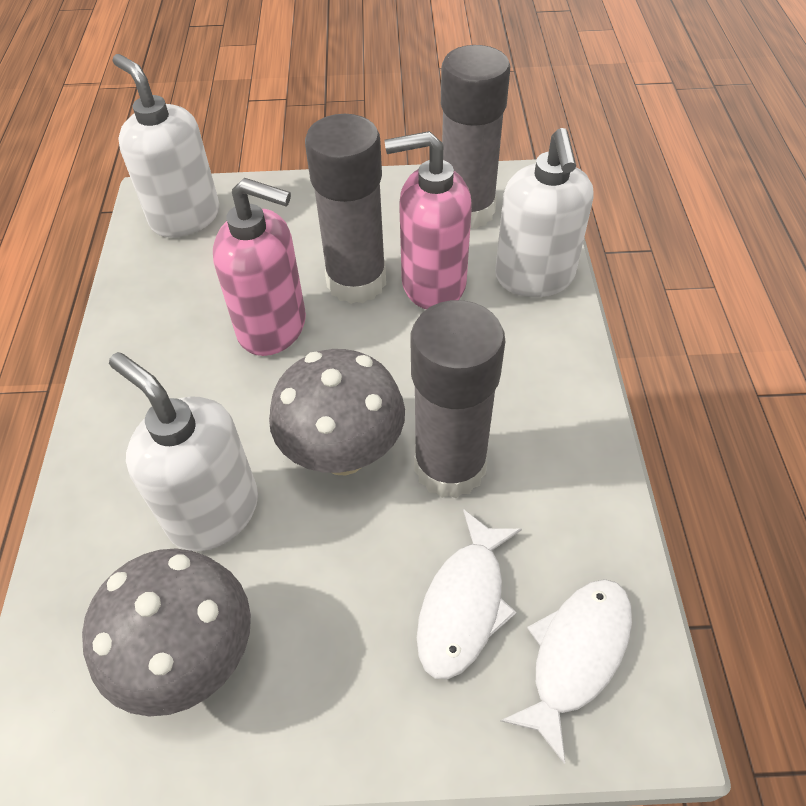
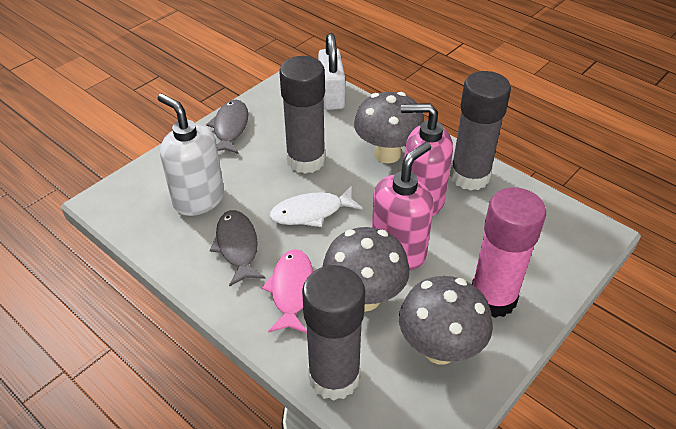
grey fish: none = 0 -> [206,100,248,154] [210,210,266,287] = 2
grey mushroom: [82,548,251,716] [269,349,405,475] = 2 -> [323,227,410,311] [354,92,424,163] [399,276,493,364] = 3
pink fish: none = 0 -> [262,249,313,333] = 1
pink glue stick: none = 0 -> [472,187,546,318] = 1
white fish: [417,509,522,680] [500,579,632,764] = 2 -> [269,186,363,227] = 1
white padlock: none = 0 -> [318,33,345,110] = 1
white soap dispenser: [109,352,258,551] [112,54,219,238] [495,128,593,297] = 3 -> [158,93,224,216] = 1

